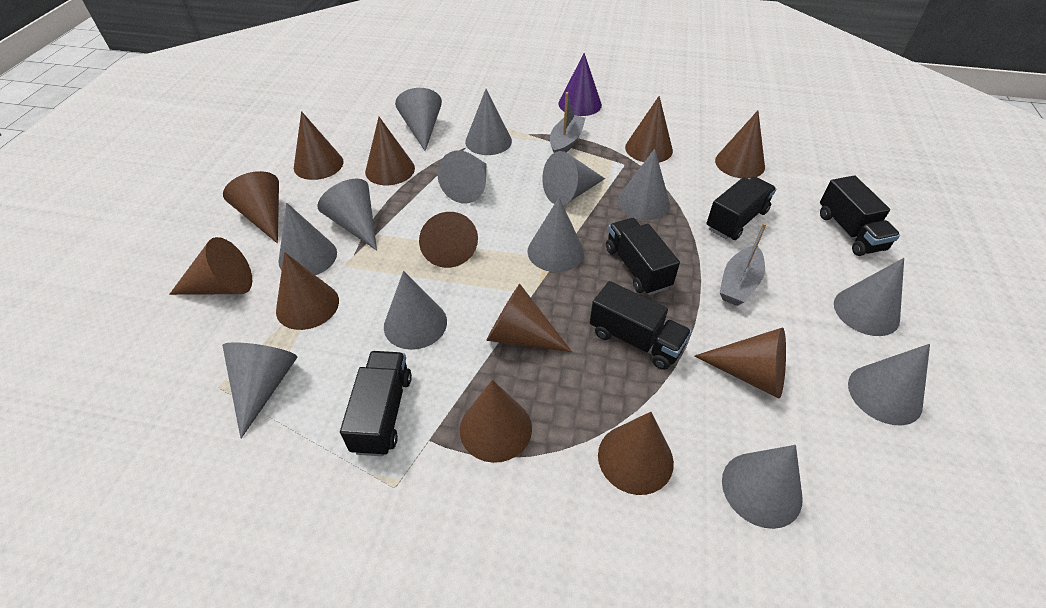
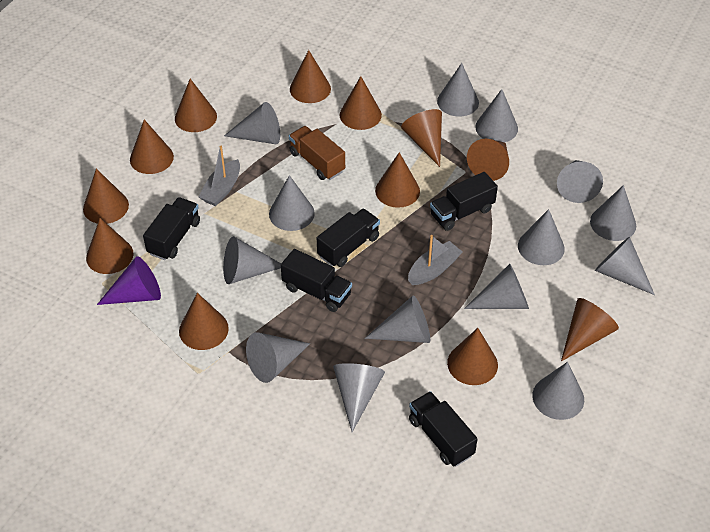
brown truck: none = 0 -> [289,126,345,180] = 1
grey cone: [222,342,297,438] [278,203,337,275] [317,179,377,251] [384,271,447,350] [395,88,442,151] [437,150,486,203] [465,89,512,155] [528,198,584,272] [542,151,605,205] [618,149,670,220] [722,445,802,529] [834,258,904,336] [848,344,930,425] = 13 -> [223,236,281,284] [224,102,280,144] [246,332,310,383] [269,175,315,231] [333,363,385,432] [365,295,430,343] [437,63,479,117] [464,264,529,309] [475,89,518,142] [518,209,565,265] [532,362,584,420] [557,160,603,203] [590,185,636,241] [595,237,655,295] = 14

